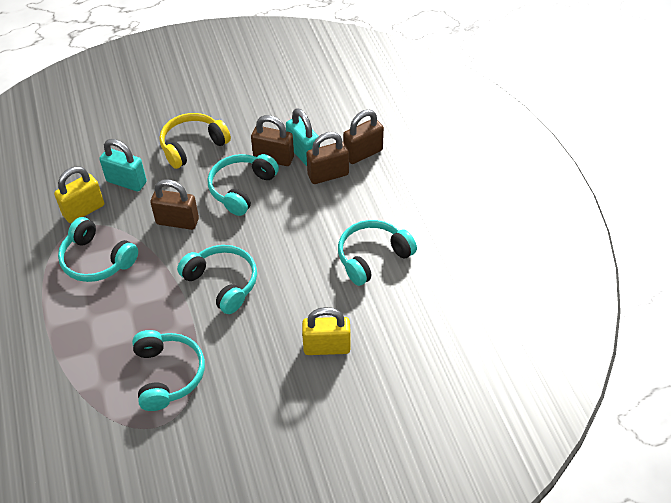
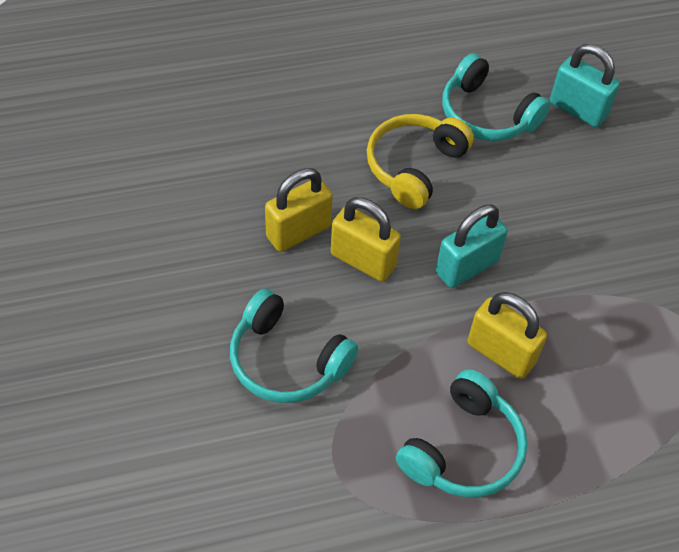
brown padlock: [150,179,199,230] [251,115,294,166] [306,132,349,184] [343,110,384,164] = 4 -> none = 0
turquoise headphones: [58,217,138,282] [132,330,205,411] [177,245,257,314] [207,154,279,216] [338,220,417,286] = 5 -> [230,289,358,403] [396,369,528,498] [442,53,550,141] = 3
yellow padlock: [54,167,104,223] [302,307,351,355] = 2 -> [265,168,333,252] [330,197,401,282] [468,292,547,379] = 3

